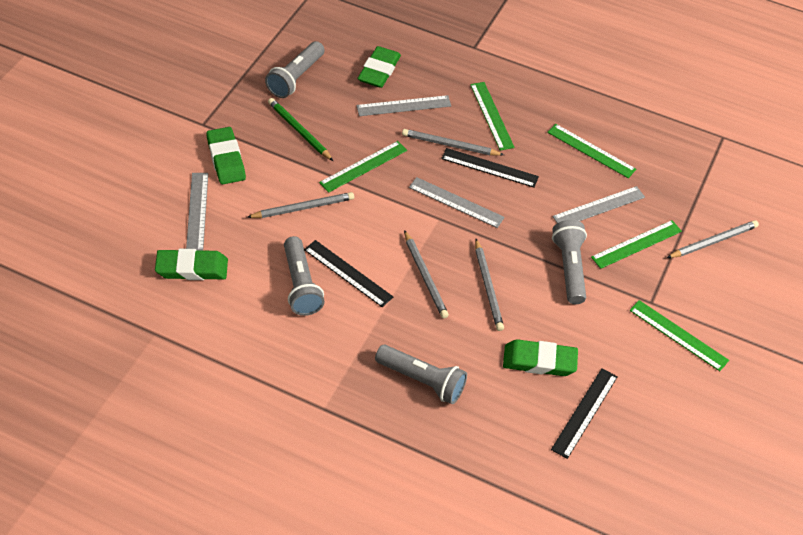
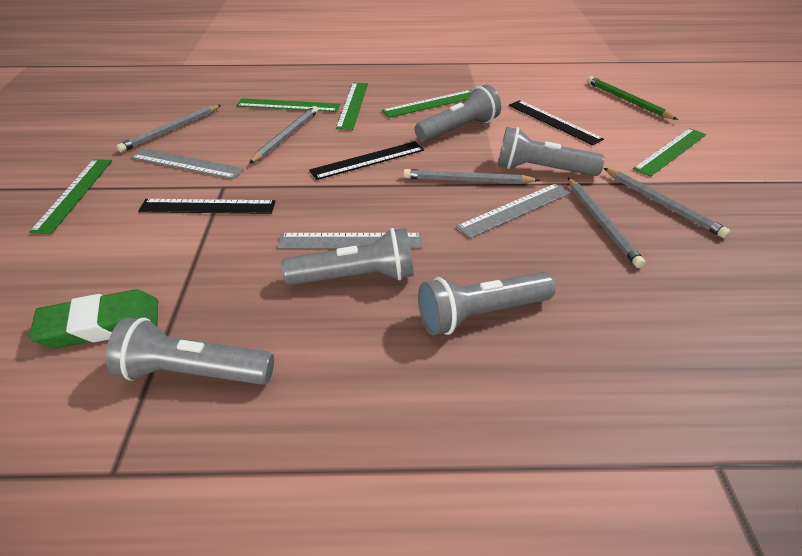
green eraser: [155,249,228,280] [206,127,246,184] [358,46,401,88] [503,339,578,376] = 4 -> [29,289,158,348] = 1
grey flashlight: [265,41,325,98] [284,236,325,316] [375,345,467,404] [552,220,587,304] = 4 -> [106,318,274,385] [282,228,414,286] [415,85,501,142] [418,272,555,335] [498,127,605,176] = 5
grey ruler: [186,173,208,251] [356,95,451,116] [409,177,505,228] [552,186,645,223] = 4 -> [131,148,244,179] [278,233,423,248] [456,183,570,238] = 3

